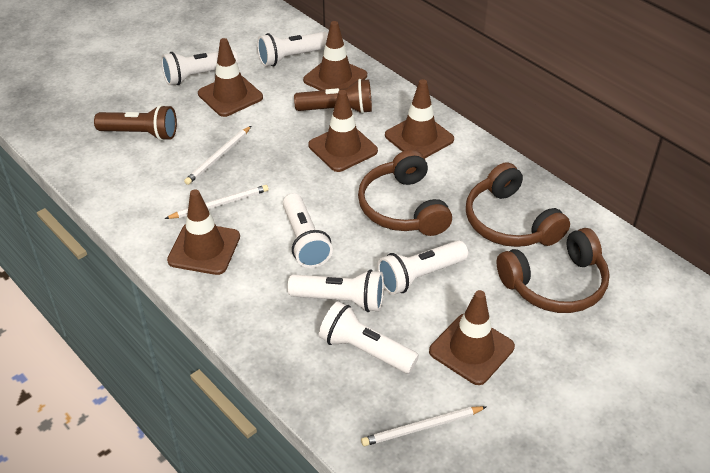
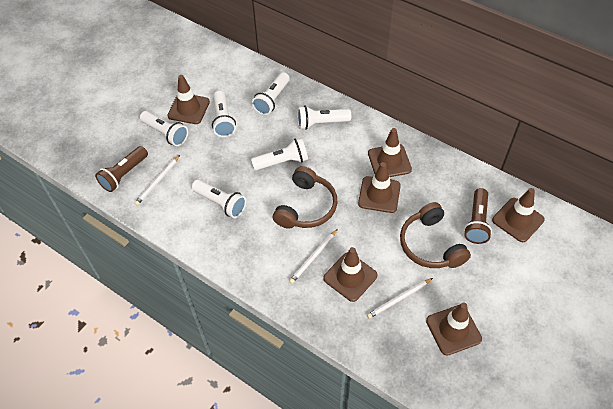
brown headphones: [358,150,452,236] [466,162,570,247] [497,228,610,313] = 3 -> [273,166,337,229] [400,202,471,268] = 2

